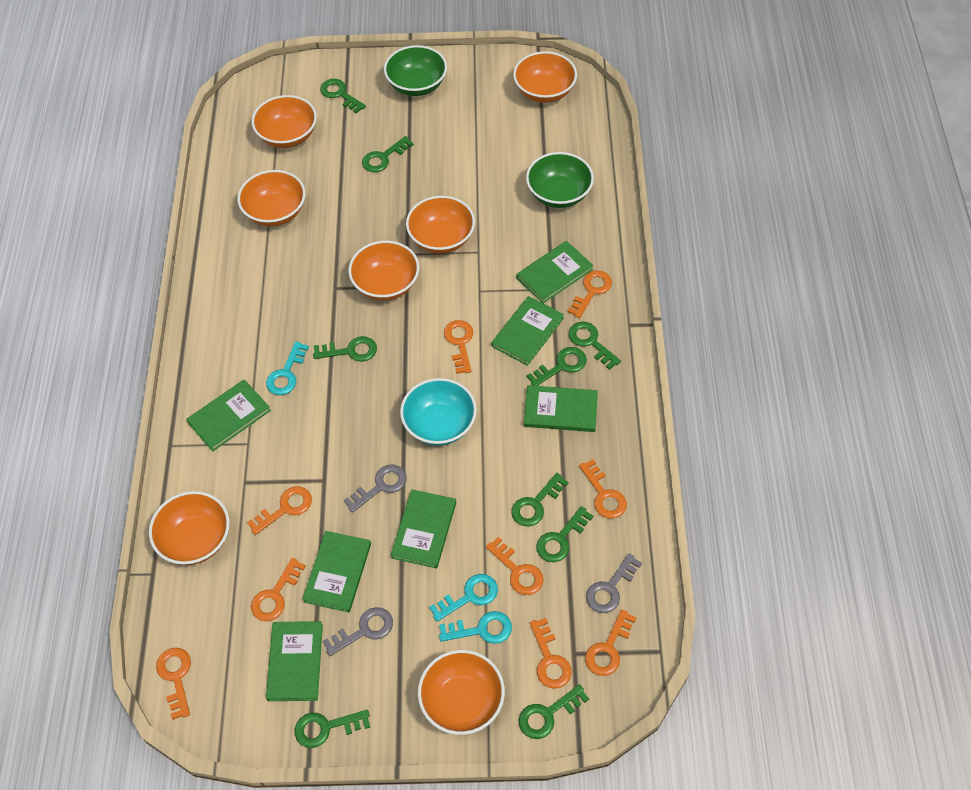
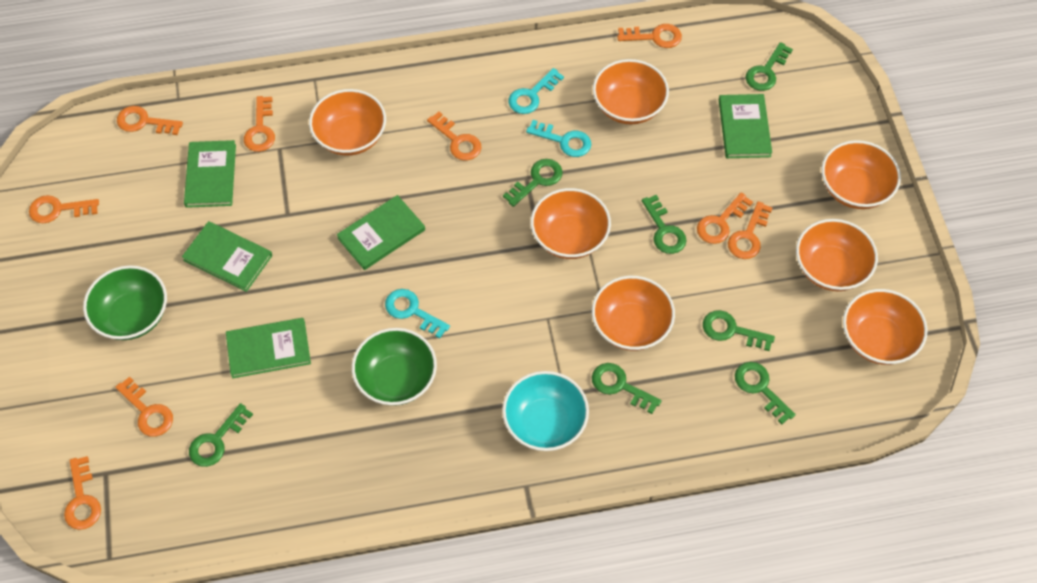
green book: [186,379,271,451] [266,621,323,701] [302,531,371,612] [391,489,456,569] [491,296,564,366] [516,241,593,304] [524,385,598,432] = 7 -> [182,221,273,292] [184,140,236,208] [226,318,311,378] [337,195,425,270] [719,94,772,158] = 5
green key: [294,710,370,748] [313,336,377,362] [320,79,366,113] [362,136,414,172] [511,473,568,527] [518,684,589,739] [527,347,587,386] [536,506,593,562] [568,322,621,370] = 9 -> [189,403,253,467] [503,159,562,207] [592,363,662,414] [642,195,687,254] [703,310,775,351] [735,362,796,424] [746,42,793,91] = 7
grey key: [323,607,393,656] [344,464,407,513] [586,553,642,613] = 3 -> none = 0

